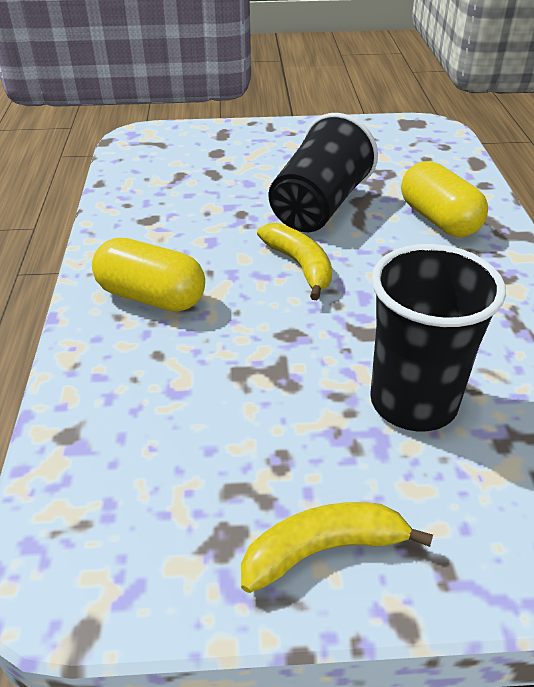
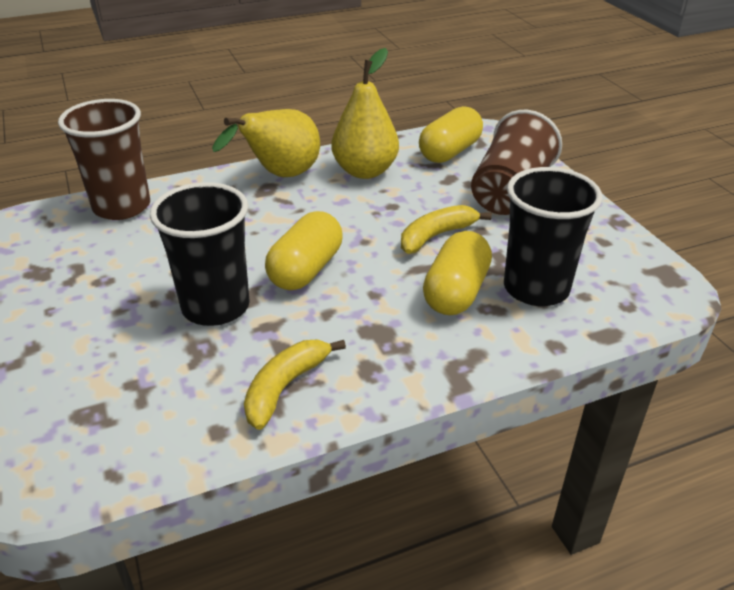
brown cup: none = 0 -> [58,99,150,220] [471,110,562,215] = 2
yellow capsule: [92,238,205,312] [401,161,488,237] = 2 -> [265,211,343,290] [419,106,483,163] [423,231,492,315] = 3
yellow pear: none = 0 -> [212,109,320,177] [332,48,399,179] = 2

